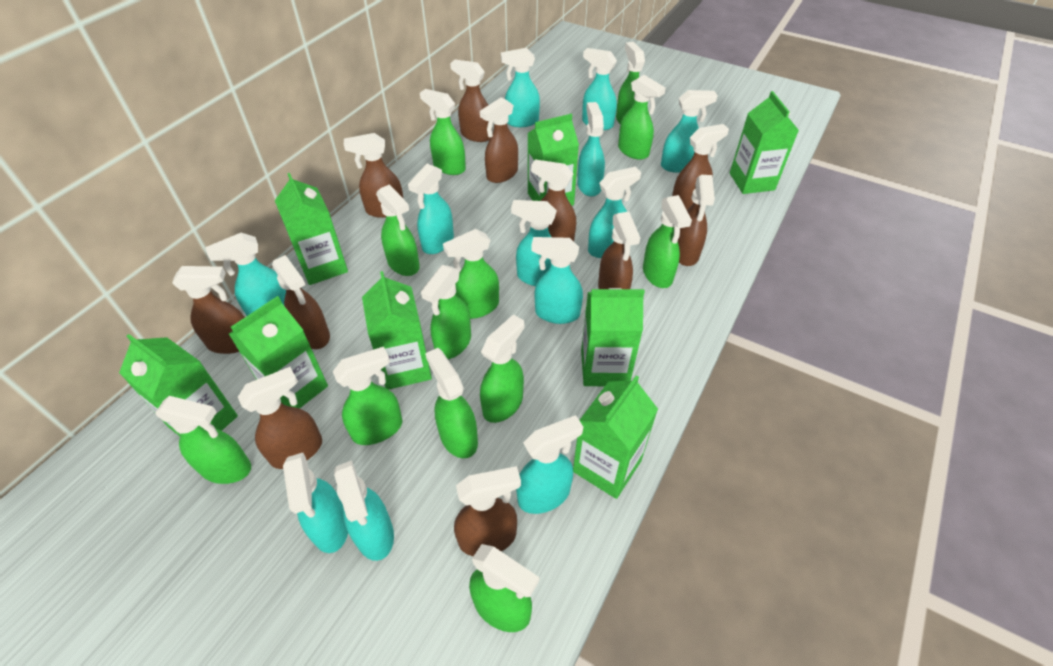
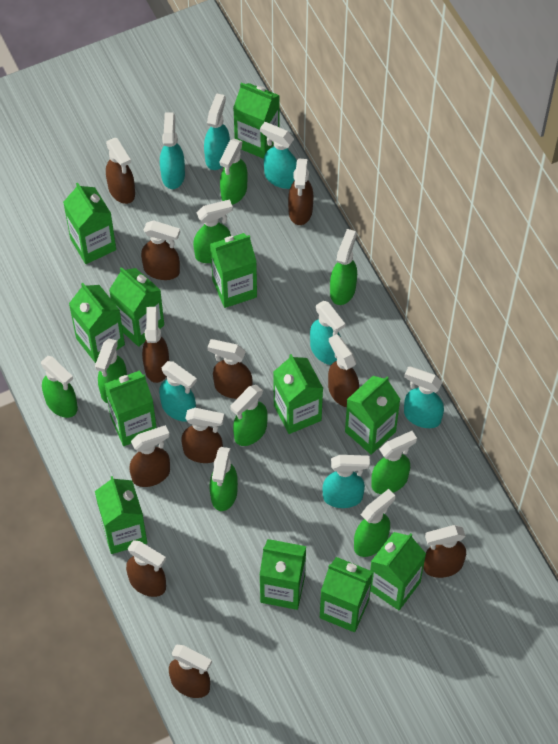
green carton: [119,334,238,436] [229,296,328,409] [275,173,348,285] [362,271,432,390] [528,114,579,206] [573,375,658,499] [581,288,645,386] [730,91,799,194] = 8 -> [63,183,116,264] [69,283,125,363] [95,476,147,554] [104,371,157,446] [109,267,164,347] [210,233,257,308] [233,83,280,159] [260,539,306,610] [273,354,323,434] [320,557,373,632] [345,376,400,455] [370,532,426,610] = 12
green spray bottle: [155,396,251,484] [333,347,402,445] [376,184,420,276] [420,89,466,175] [421,265,471,359] [425,348,478,458] [443,229,499,319] [469,544,540,632] [480,314,524,423] [616,42,645,125] [618,75,666,160] [643,195,692,288] = 12 -> [41,356,78,418] [95,338,127,403] [193,199,233,263] [210,447,238,511] [220,139,248,205] [230,385,268,446] [330,229,357,305] [354,489,395,557] [371,431,417,494] = 9
turquoise spray bottle: [205,233,286,316] [283,453,348,553] [334,460,394,561] [408,164,454,254] [501,48,540,127] [511,200,557,286] [516,415,583,514] [531,237,583,324] [577,102,605,197] [582,48,617,130] [588,167,641,258] [661,90,718,173] = 12 -> [159,361,197,422] [160,113,185,189] [204,93,230,170] [260,122,297,189] [310,301,345,365] [323,455,370,508] [404,366,444,428] = 7

